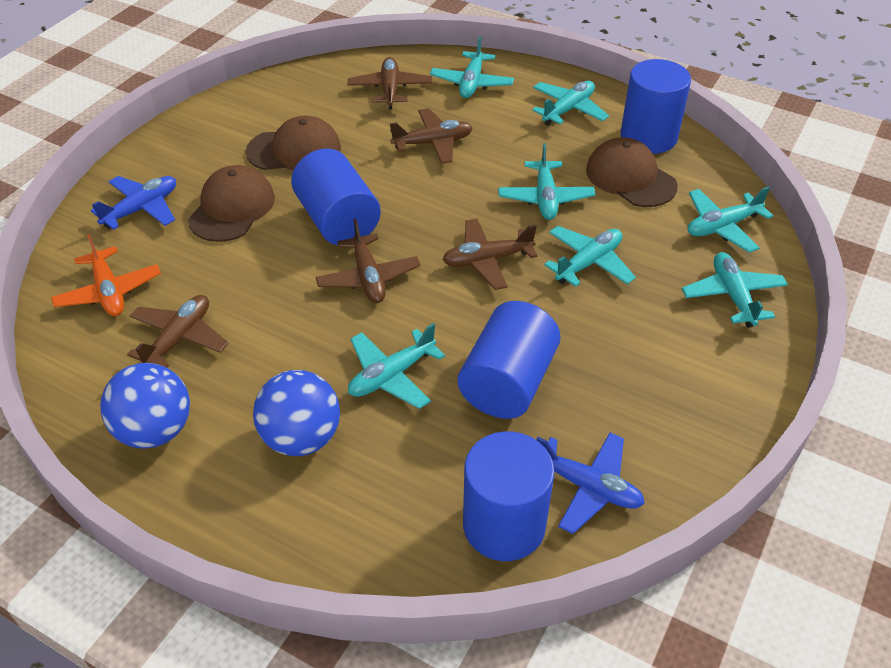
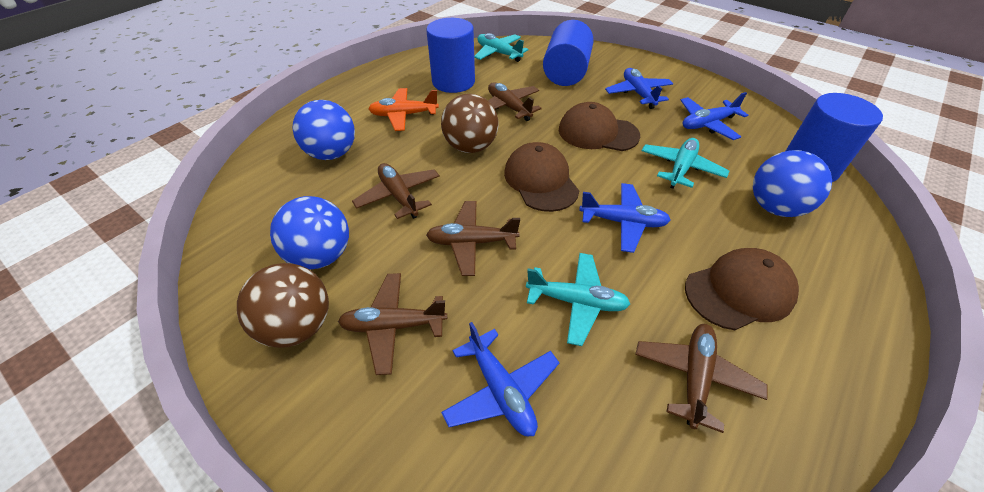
blue ball: [100,363,190,449] [253,370,340,456] = 2 -> [270,196,349,269] [292,100,355,160] [753,150,832,217] = 3
blue cylinder: [291,148,381,245] [458,301,561,419] [463,431,555,561] [621,59,691,154] = 4 -> [426,18,475,93] [543,20,594,86] [786,93,883,182] = 3
blue plane: [91,176,176,230] [536,433,645,534] = 2 -> [441,322,559,436] [579,183,671,253] [605,68,673,109] [681,92,749,140] = 4
brown ball: none = 0 -> [237,263,329,348] [441,94,498,153] = 2
turquoise plane: [348,323,445,409] [430,36,514,98] [498,143,595,220] [532,81,609,126] [544,226,636,287] [682,252,788,327] [688,186,773,253] = 7 -> [474,33,529,62] [526,253,630,346] [641,138,729,189] = 3

